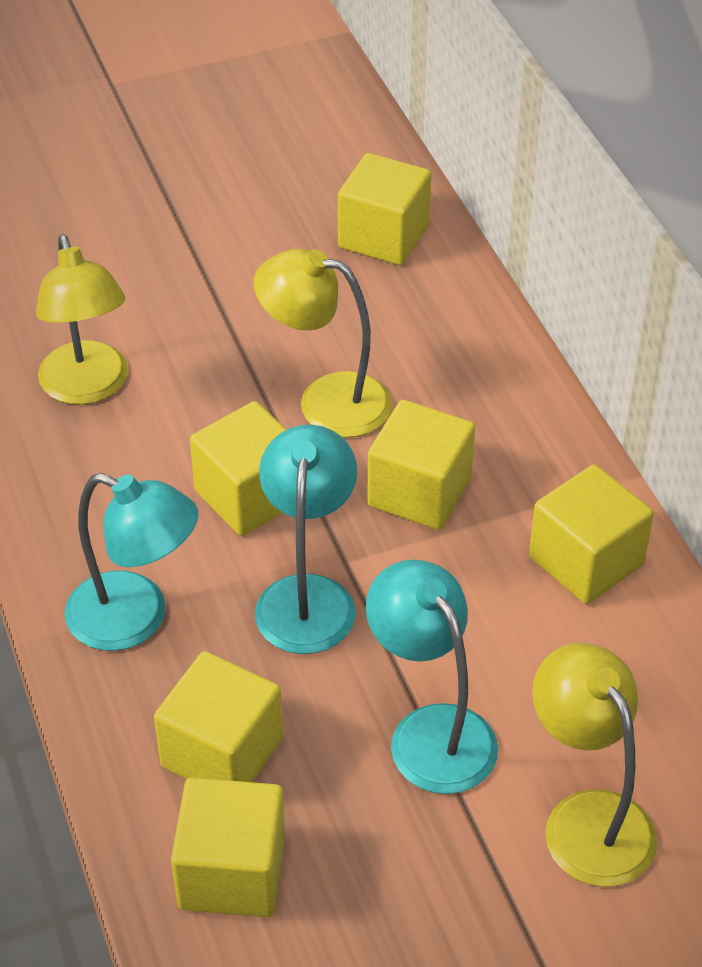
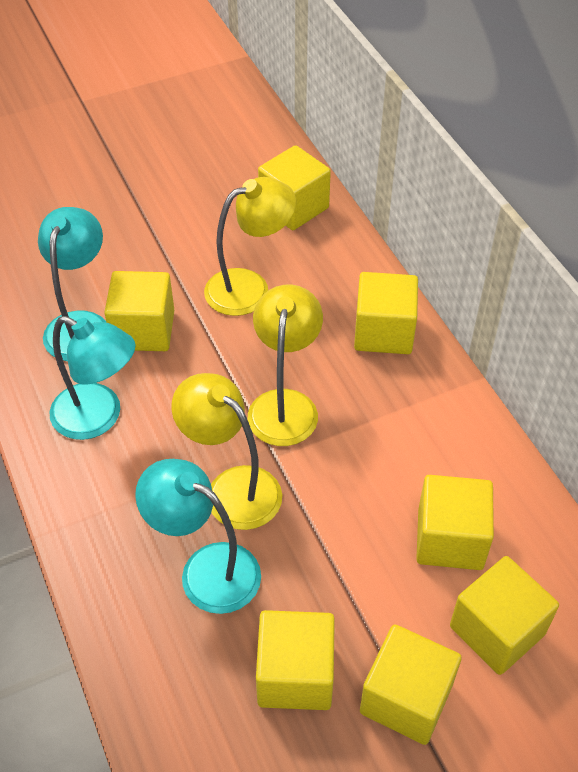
yellow cube: [154,651,283,782] [171,777,285,917] [190,401,287,536] [338,153,431,265] [367,400,475,530] [529,464,654,604] = 6 -> [104,271,174,351] [256,610,335,710] [258,145,331,230] [354,272,418,354] [360,624,462,745] [416,475,494,570] [450,556,559,675] = 7

